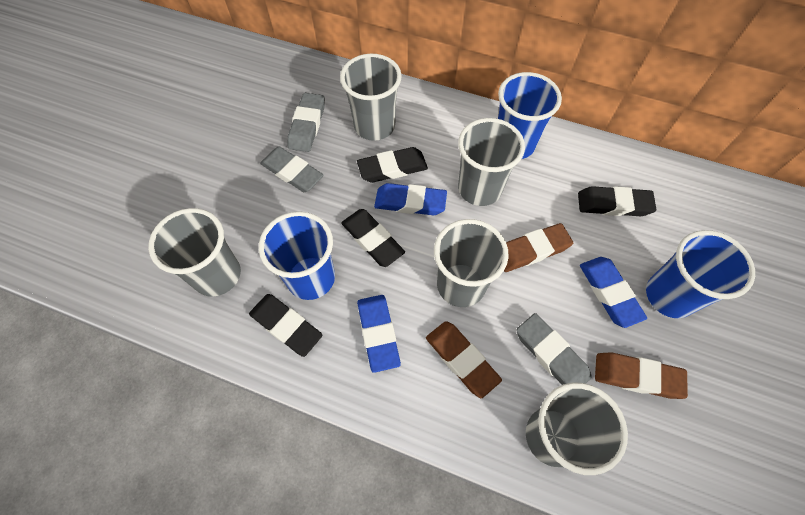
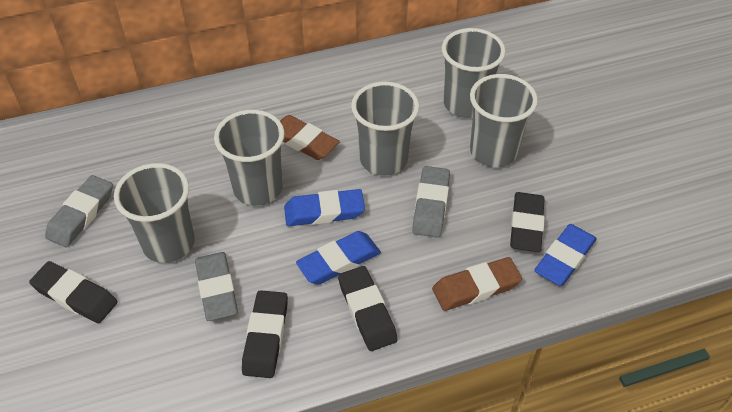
blue cup: [259,211,335,300] [498,72,562,159] [646,230,755,318] = 3 -> none = 0
brown eraser: [426,321,502,398] [504,223,573,272] [595,352,688,399] = 3 -> [280,115,340,160] [432,257,522,311] = 2

